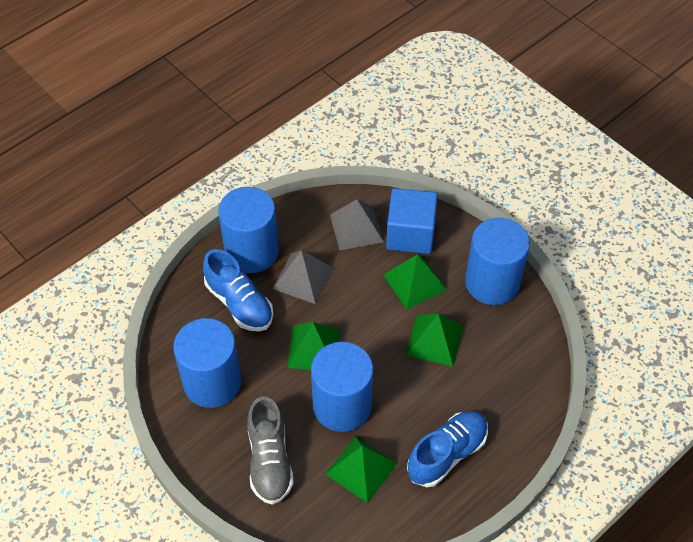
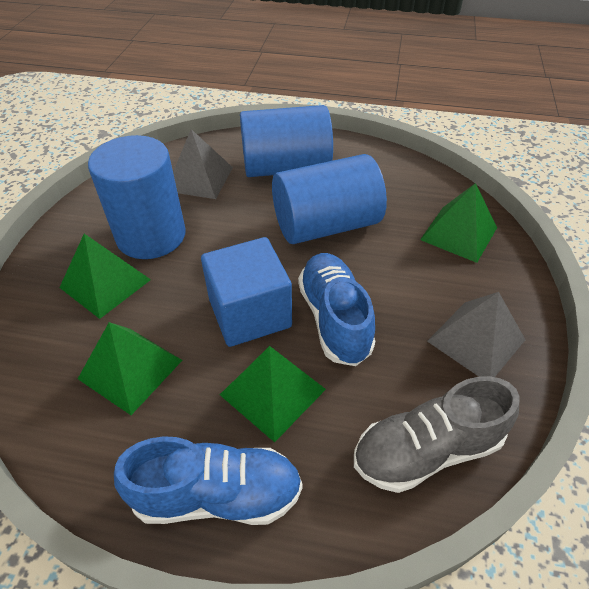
blue cylinder: [173,318,241,408] [218,187,279,273] [311,342,373,432] [465,218,530,305] = 4 -> [88,135,186,259] [240,105,333,177] [272,154,387,244] = 3

